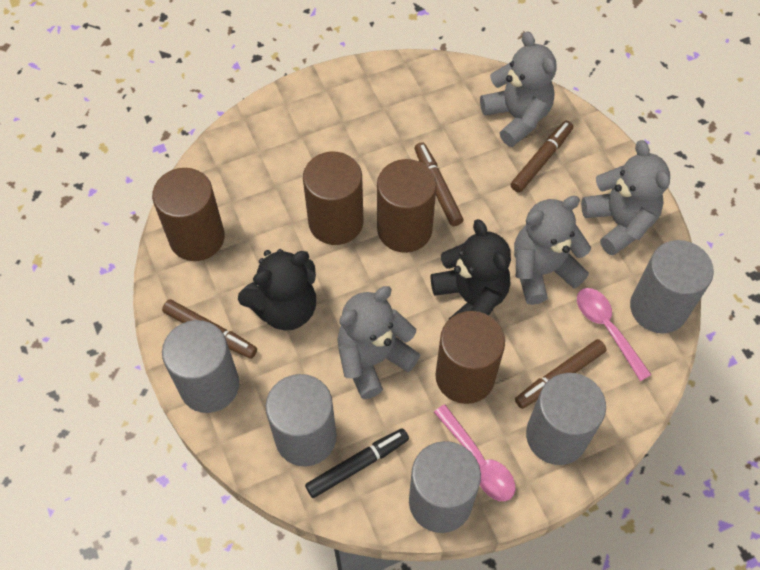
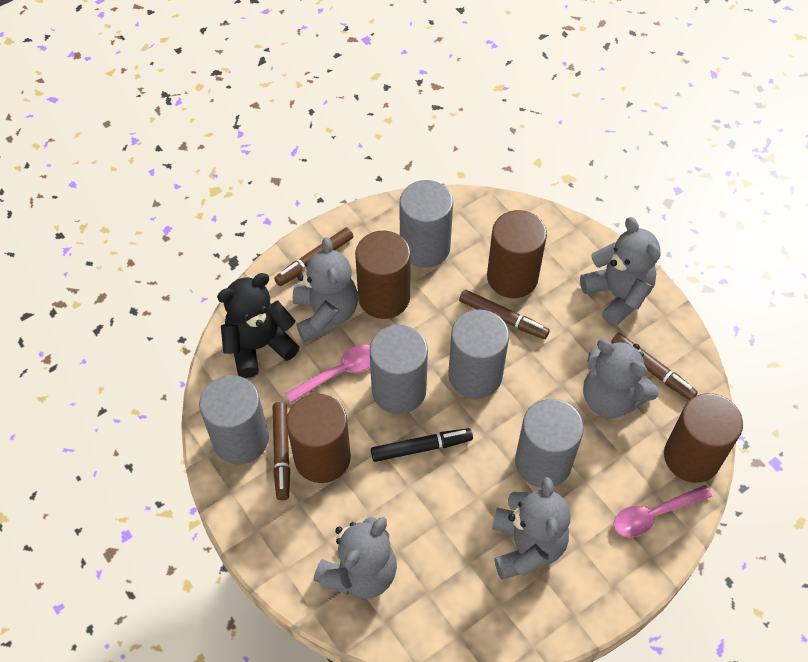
black teddy bear: [238,249,316,331] [431,219,511,319] = 2 -> [217,273,300,378] = 1
grey teddy bear: [337,286,421,399] [480,31,557,147] [514,196,591,305] [581,140,670,256] = 4 -> [293,237,358,342] [313,517,397,599] [492,477,570,580] [580,217,661,327] [583,339,659,418] = 5

